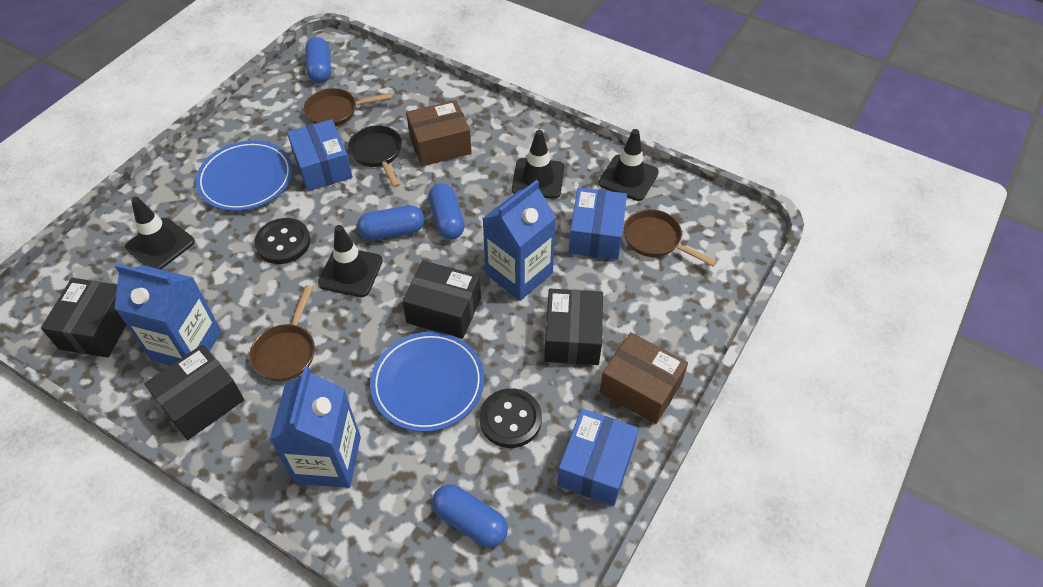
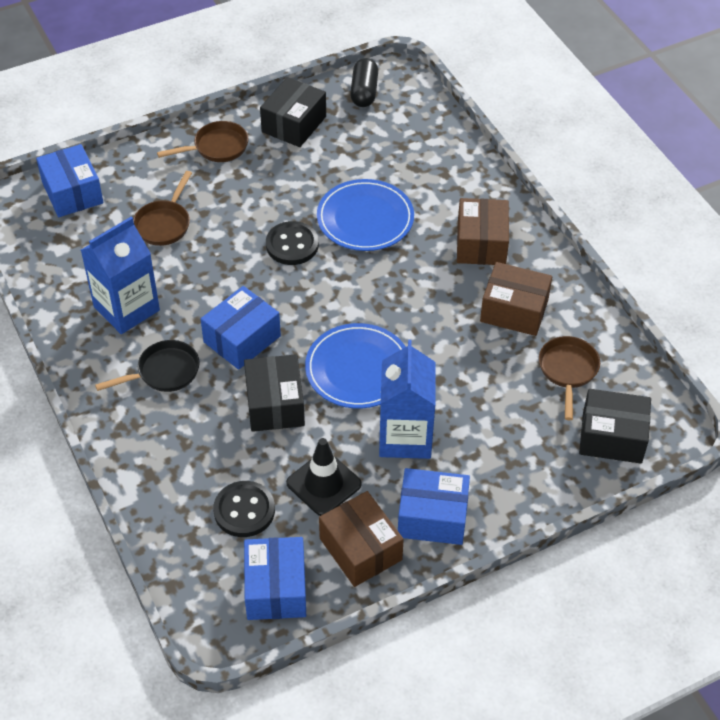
black box: [41,278,126,358] [144,345,244,440] [402,261,481,339] [544,289,603,365] = 4 -> [244,354,305,432] [260,77,326,147] [579,389,651,464] = 3
black capsule: none = 0 -> [350,58,378,107] = 1
black traffic cone: [125,197,195,269] [318,225,383,297] [512,130,564,199] [599,129,659,201] = 4 -> [286,438,362,516] = 1
blue box: [287,119,353,191] [557,409,639,506] [569,188,627,260] = 3 -> [36,144,103,217] [201,286,281,370] [244,537,306,620] [398,468,470,545] = 4
blue capsule: [305,37,331,83] [357,205,424,240] [428,183,465,240] [432,484,508,548] = 4 -> none = 0
blue carton: [114,263,221,366] [270,367,361,488] [482,180,556,301] = 3 -> [81,217,160,334] [379,340,436,459] = 2
brown box: [406,100,472,166] [600,332,688,424] = 2 -> [319,491,404,587] [457,198,509,265] [480,262,552,336] = 3

